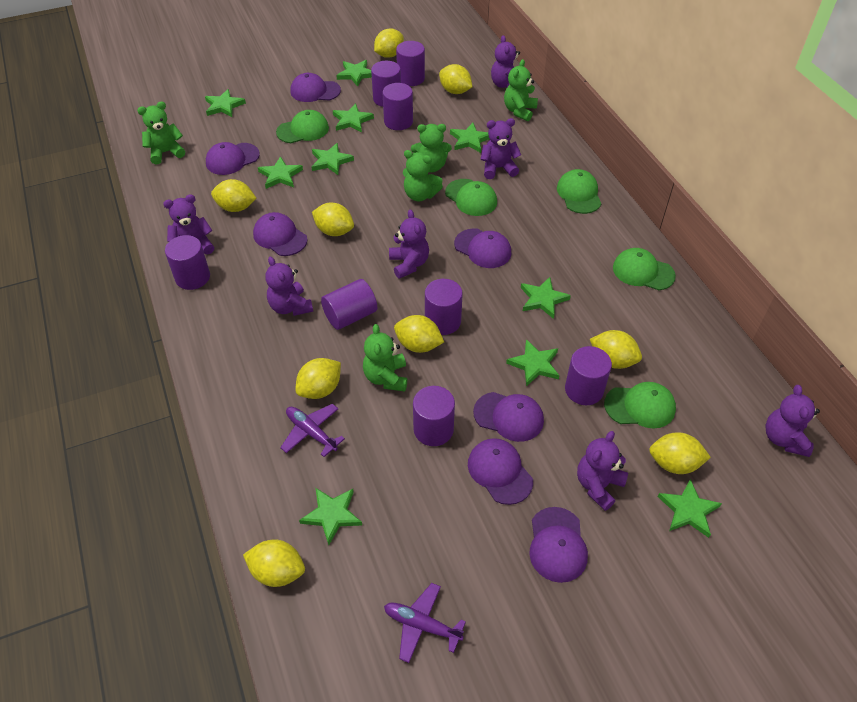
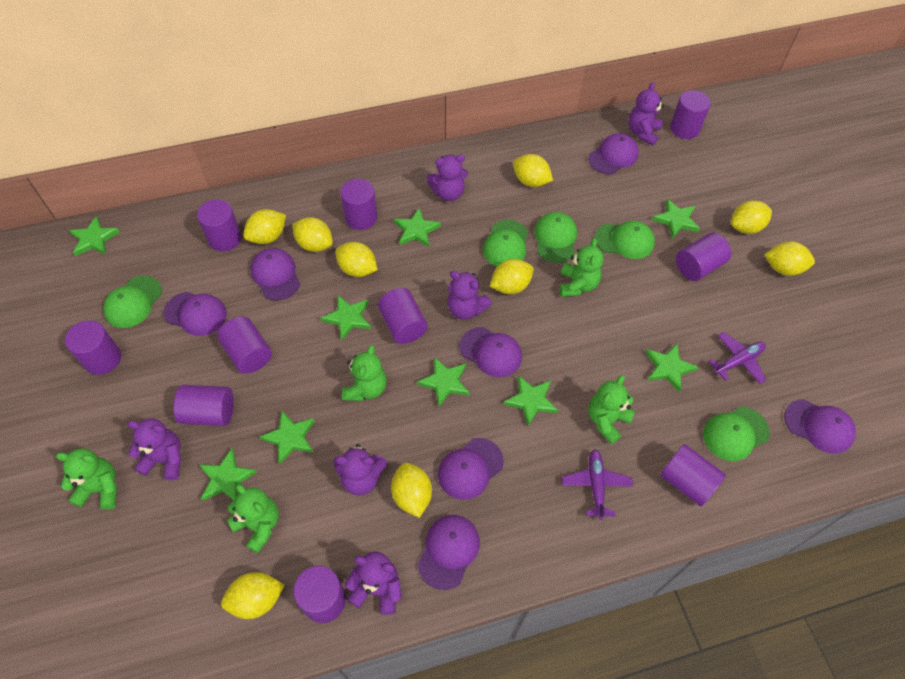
green star: [205,89,246,117] [258,156,303,189] [299,488,362,545] [312,143,354,175] [333,103,374,133] [336,60,372,87] [450,123,489,153] [506,339,560,386] [521,277,571,319] [658,479,722,538] = 10 -> [69,216,120,256] [199,448,257,501] [260,411,315,464] [321,295,371,340] [394,208,441,247] [417,357,470,406] [503,375,558,426] [645,344,698,392] [652,199,700,238] = 9
purple cylinder: [165,235,210,290] [321,279,377,330] [371,61,401,107] [383,83,413,130] [396,41,425,86] [413,386,455,446] [425,279,463,335] [565,346,612,405] = 8 -> [65,320,121,375] [174,385,234,426] [197,199,241,251] [217,316,272,374] [293,566,346,623] [340,179,377,230] [378,288,428,344] [660,444,726,507] [670,90,711,139] [676,232,731,281] = 10
purple teddy bear: [163,194,214,255] [265,257,313,316] [389,209,429,279] [480,118,521,179] [491,35,520,88] [577,431,628,511] [765,385,820,457] = 7 -> [127,419,181,480] [333,444,387,495] [345,551,402,615] [426,154,468,201] [448,271,492,320] [628,82,664,145] = 6

